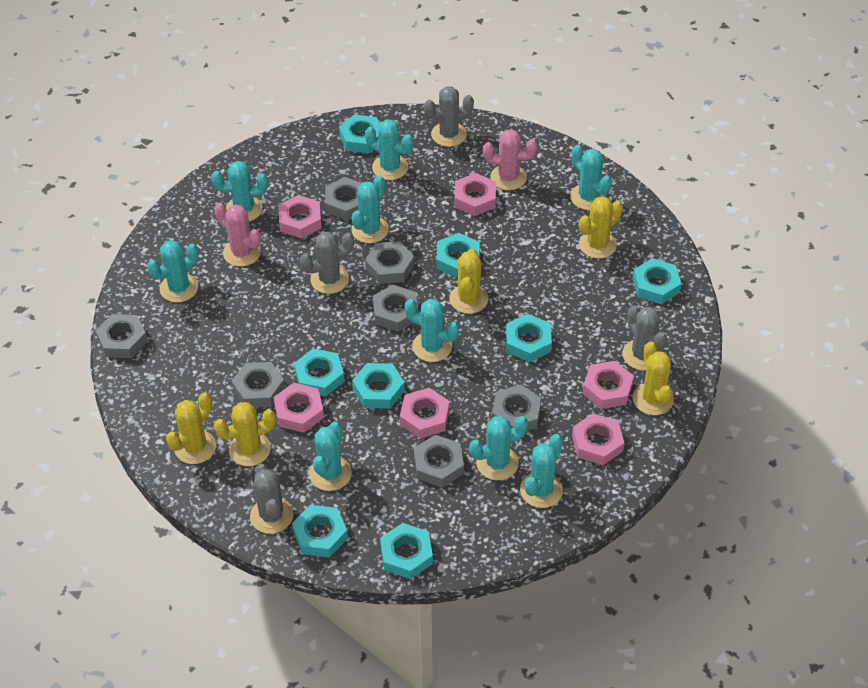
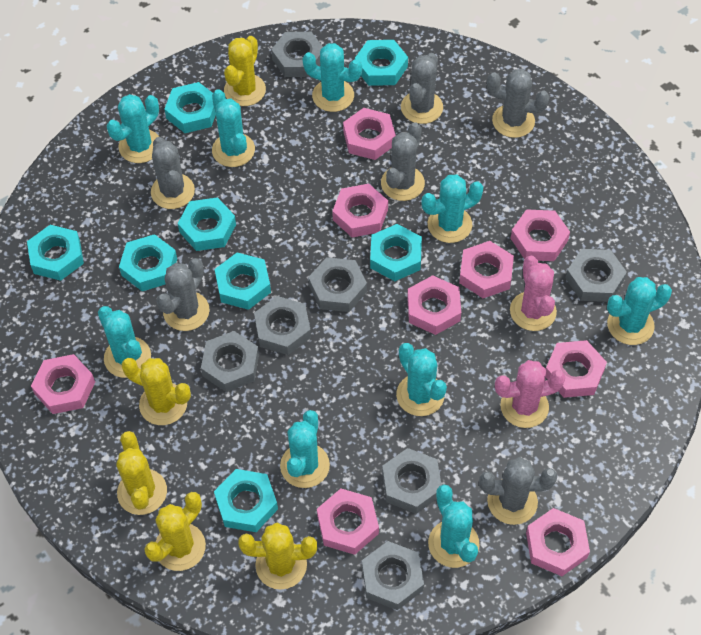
grey cactus: [250,463,293,534] [300,232,354,294] [424,87,474,147] [622,306,667,370] = 4 -> [151,137,195,209] [156,258,210,331] [381,122,425,201] [401,53,443,124] [479,457,557,525] [487,69,550,138] = 6
pink nut: [273,383,324,433] [278,195,322,239] [400,388,450,439] [455,173,496,216] [572,413,624,465] [583,361,634,409] = 6 -> [31,354,95,414] [317,489,379,555] [332,184,388,238] [343,108,396,160] [407,275,461,335] [459,241,514,298] [511,209,570,261] [526,508,590,576] [545,340,607,398] = 9

